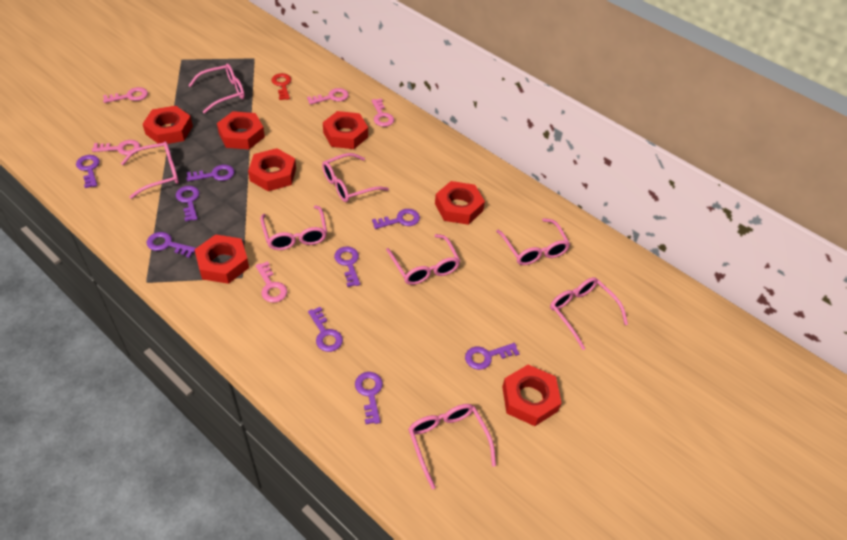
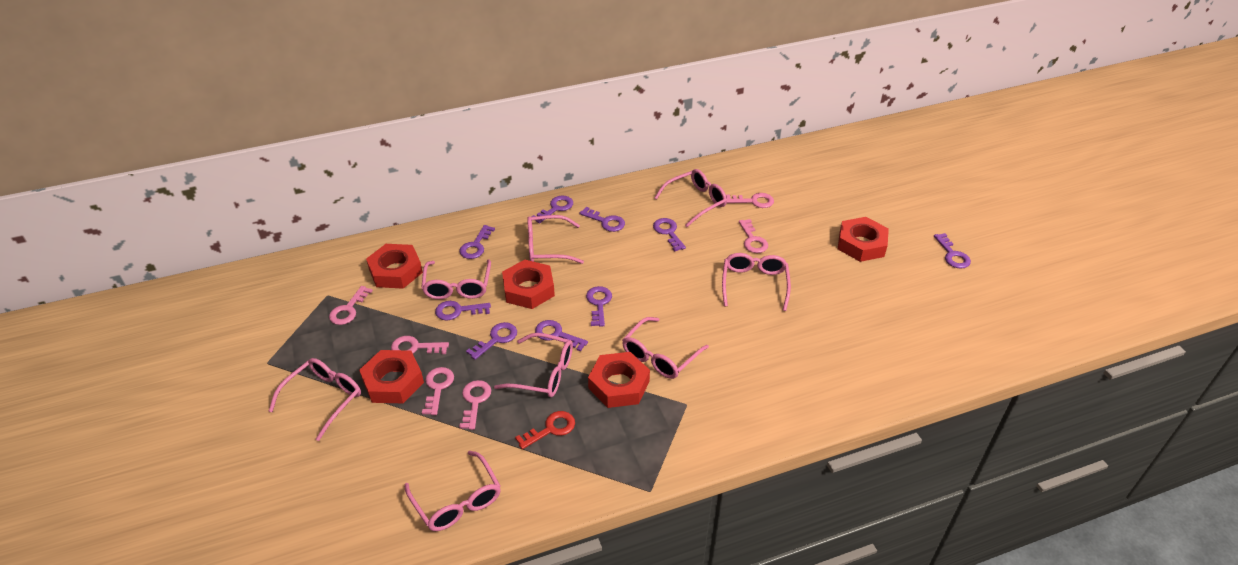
pink key: [92,140,140,155] [103,87,148,103] [256,261,287,303] [307,88,349,105] [372,98,394,127] = 5 -> [329,286,373,325] [391,336,449,354] [422,367,454,415] [460,380,491,430] [726,193,774,208] [739,219,768,253] = 6
red nut: [143,106,193,144] [194,234,249,284] [217,111,265,150] [248,148,296,191] [323,111,368,149] [435,181,485,225] [502,365,562,426] = 7 -> [359,350,424,403] [366,244,423,289] [502,260,555,309] [588,352,650,408] [838,217,889,262] = 5

